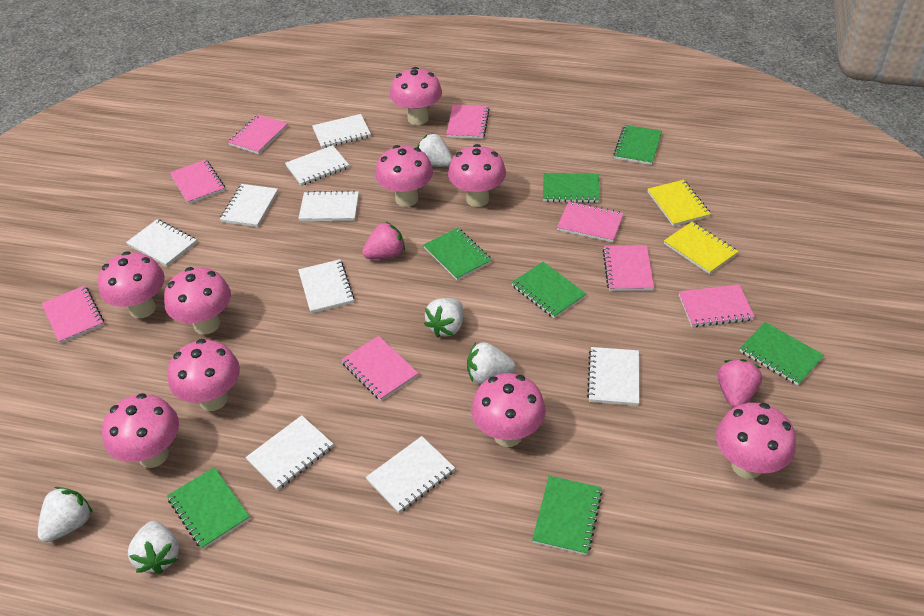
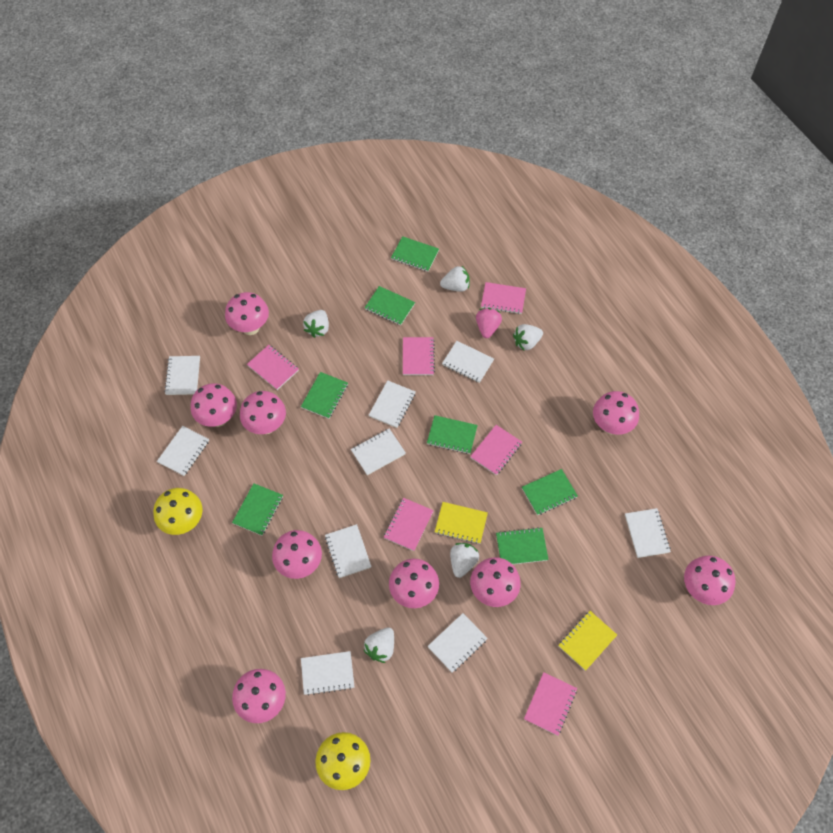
pink notebook: [41,285,104,344] [170,159,225,204] [228,114,288,154] [341,336,419,401] [446,104,490,139] [557,201,624,242] [603,245,654,291] [679,284,755,327] = 8 -> [247,345,299,390] [384,498,434,551] [403,337,435,375] [470,425,522,475] [481,282,526,314] [524,672,577,736] = 6
pink strawberry: [362,222,405,259] [718,359,762,408] = 2 -> [476,308,502,338] = 1
yellow mushroom: none = 0 -> [153,488,203,535] [315,732,370,790] = 2

